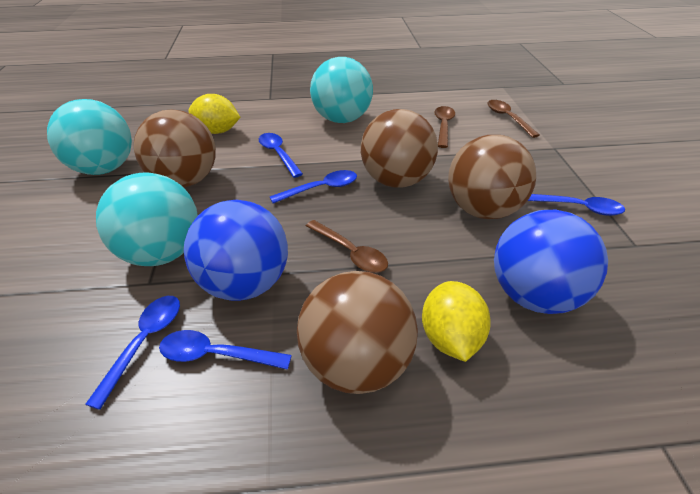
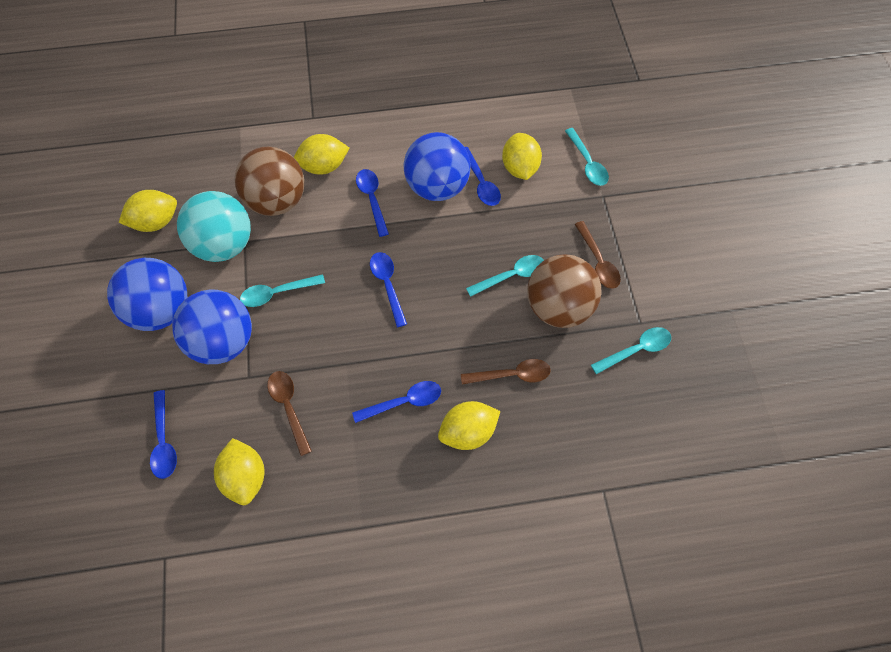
blue ball: [184,200,288,301] [494,210,608,314] = 2 -> [107,258,187,331] [172,289,252,364] [404,132,471,201] = 3
brown ball: [134,110,216,188] [297,271,418,394] [361,109,438,188] [448,135,536,219] = 4 -> [234,146,304,216] [527,254,602,328] = 2
turquoise ball: [47,99,132,175] [96,173,198,266] [310,57,373,123] = 3 -> [177,191,251,262] = 1
turquoise spoon: none = 0 -> [240,274,325,307] [466,255,544,297] [565,128,609,186] [591,327,671,374] = 4
yellow lemon: [188,94,240,134] [422,281,491,362] = 2 -> [119,190,177,232] [214,438,264,505] [294,134,349,175] [438,401,500,450] [502,133,542,180] = 5

